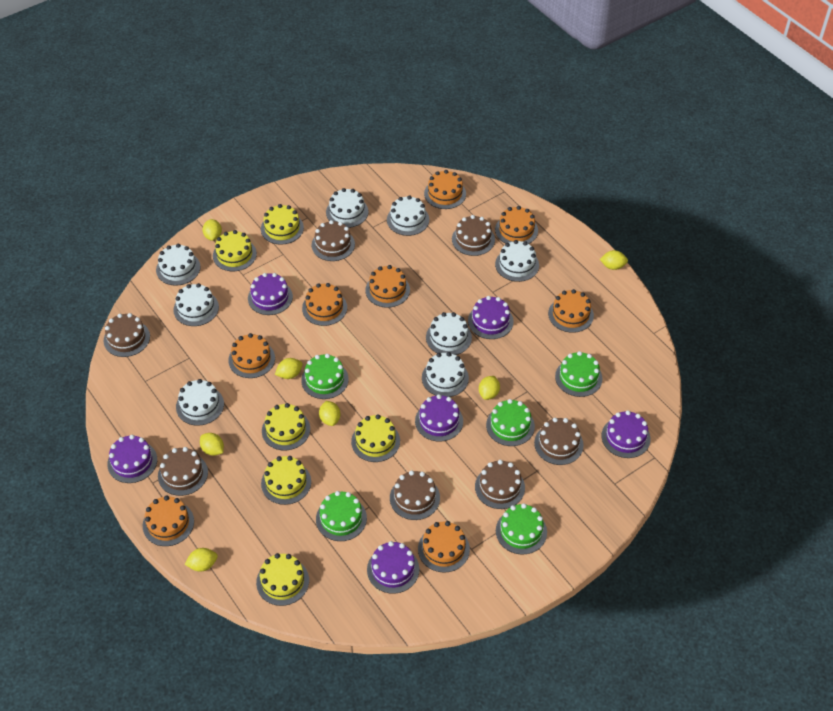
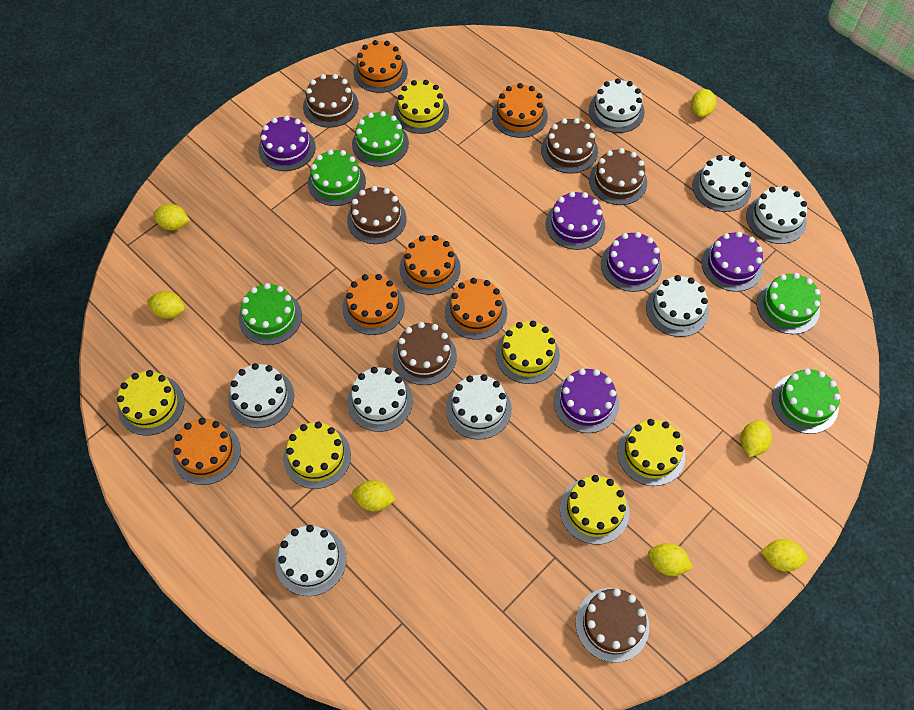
brown cake: [104,313,150,357] [158,447,208,496] [312,220,355,261] [390,470,440,520] [452,215,495,256] [475,460,525,509] [534,417,584,465] = 7 -> [303,74,359,128] [347,186,407,244] [393,322,457,385] [541,118,598,173] [576,588,649,663] [589,148,647,205] = 6
orange cake: [143,496,194,546] [228,333,275,378] [302,283,347,326] [365,265,410,308] [418,521,470,572] [424,170,466,209] [495,206,538,244] [548,289,594,333] = 8 -> [173,418,241,485] [342,274,405,335] [353,40,408,93] [400,235,461,295] [445,278,507,340] [492,83,548,138] = 6
purple cake: [107,435,157,483] [248,273,293,315] [367,541,419,594] [415,394,463,442] [468,296,514,339] [602,410,651,458] = 6 -> [258,115,316,171] [546,191,605,250] [553,368,619,433] [601,232,662,292] [701,232,763,292] = 5

